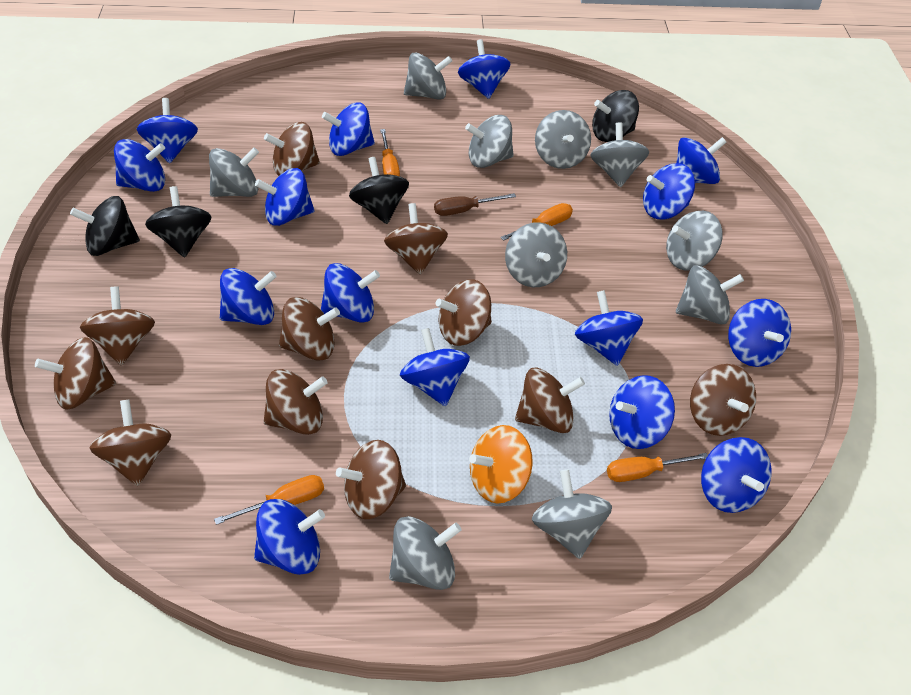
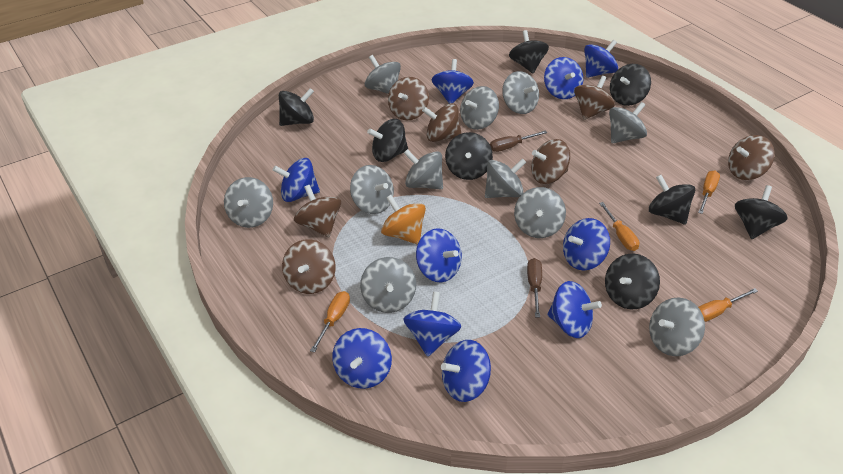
black spinning top: [70,196,140,256] [145,186,212,258] [349,157,409,224] [592,90,639,142] = 4 -> [279,88,314,126] [367,119,408,162] [445,132,493,180] [509,30,549,73] [605,253,660,309] [610,64,651,106] [649,175,695,225] [735,185,788,239] = 8
blue spinning top: [114,139,165,192] [137,98,198,163] [220,268,277,325] [254,499,325,575] [255,168,314,226] [321,263,380,323] [322,103,375,156] [400,328,470,406] [458,39,510,99] [575,290,643,366] [609,375,675,449] [643,163,695,219] [676,137,726,184] [701,437,772,513] [728,299,791,367] = 15 -> [273,158,320,202] [332,328,392,389] [403,292,461,357] [416,228,462,282] [432,59,474,104] [441,340,491,402] [544,57,583,99] [547,281,602,338] [563,218,610,271] [584,40,618,78] = 10
brown screwdriver: [434,193,516,216] = 1 -> [490,130,548,152] [527,258,542,318] = 2
brown spinning top: [35,337,116,410] [80,286,155,366] [89,399,171,486] [264,122,320,176] [264,369,328,435] [279,297,340,360] [336,440,406,519] [384,203,448,275] [436,279,492,346] [515,368,585,433] [690,364,756,436] = 11 -> [282,239,336,294] [294,185,341,237] [388,77,429,120] [422,103,462,142] [531,139,570,184] [574,76,615,120] [728,135,775,180] = 7
grey spinning top: [209,148,259,197] [389,516,462,590] [404,52,452,100] [465,115,514,168] [505,223,567,287] [532,469,612,559] [535,110,591,169] [590,122,649,187] [666,211,723,270] [676,265,744,324] = 10 -> [224,177,273,228] [350,165,394,214] [360,257,416,313] [365,55,401,94] [404,149,443,189] [460,86,499,130] [485,158,526,198] [502,71,539,114] [514,187,566,238] [609,102,647,143] [649,297,705,356] = 11

